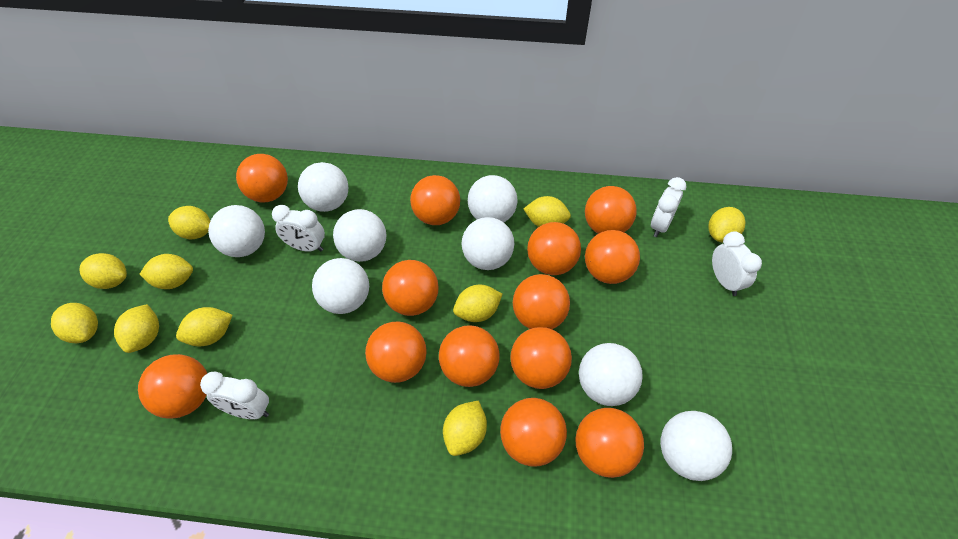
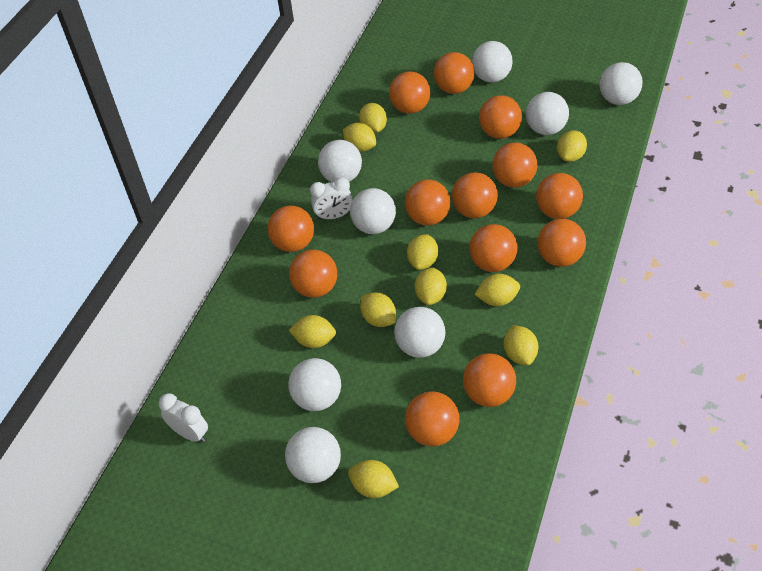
white clock: [200,371,269,419] [272,205,325,252] [651,177,687,237] [712,231,762,296] = 4 -> [159,393,208,442] [310,177,353,220] = 2

